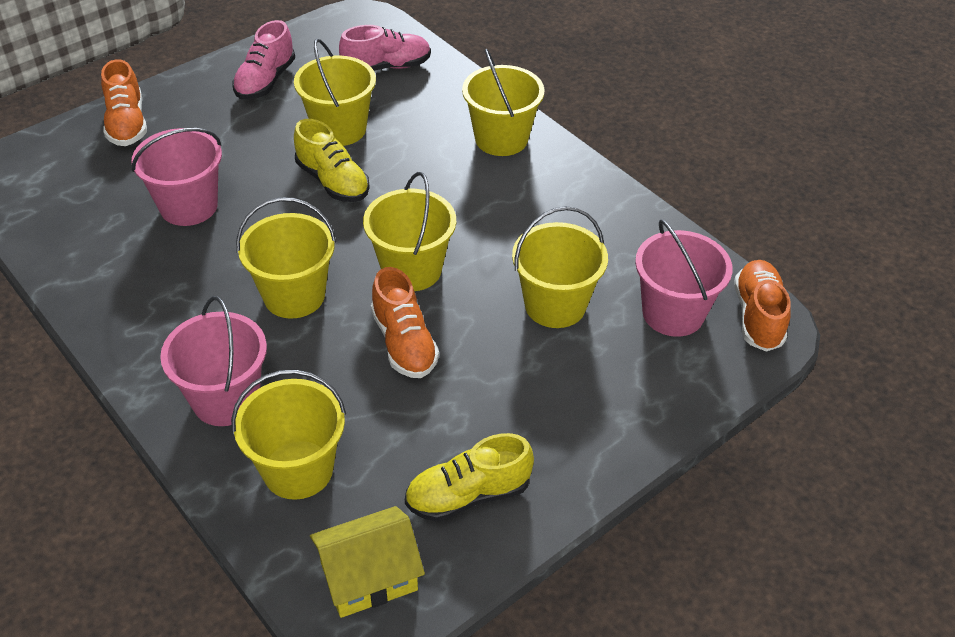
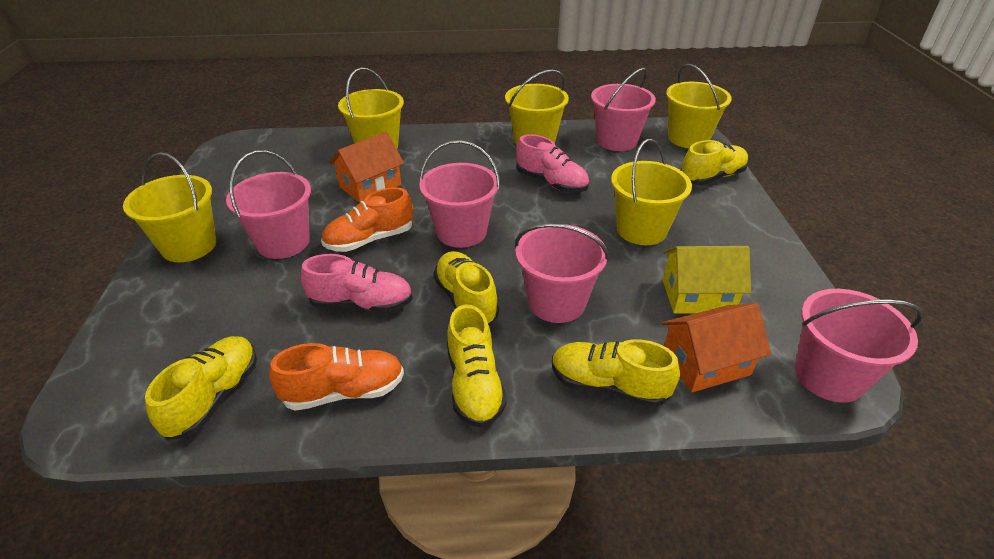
orange house: none = 0 -> [329,132,404,203] [661,303,771,392] = 2
orange shoe: [101,59,147,146] [371,267,439,378] [734,260,791,352] = 3 -> [269,343,404,411] [321,187,413,252] = 2
pink bucket: [132,128,222,226] [160,296,267,426] [635,219,733,337] = 3 -> [226,150,311,259] [419,140,500,248] [515,224,609,323] [591,68,656,151] [795,289,924,403] = 5
yellow bucket: [231,370,346,500] [236,197,336,319] [294,39,376,146] [363,172,456,291] [462,49,545,156] [512,206,608,328] = 6 -> [123,152,216,262] [338,67,404,149] [505,69,569,145] [611,139,692,245] [666,64,732,148] = 5
yellow shoe: [294,119,370,202] [405,433,534,522] = 2 -> [145,336,257,440] [433,251,499,325] [447,305,507,428] [552,339,680,407] [681,140,748,185] = 5

